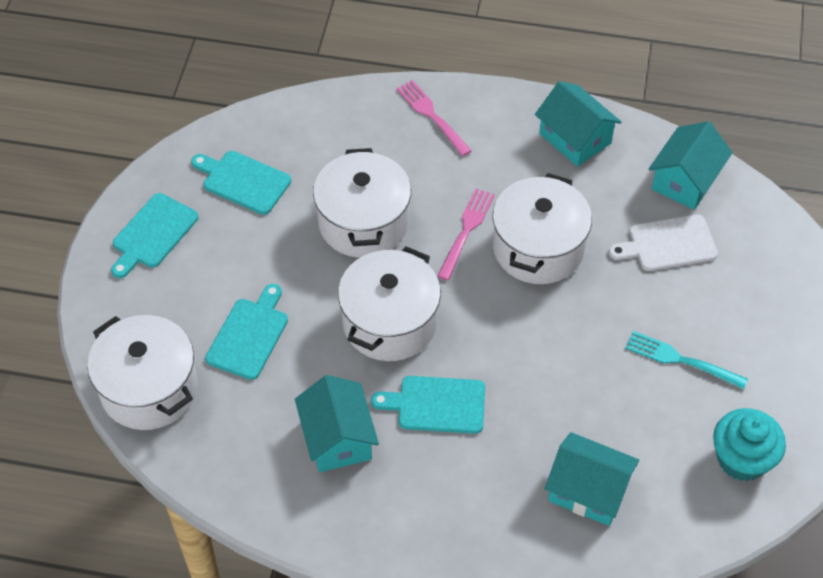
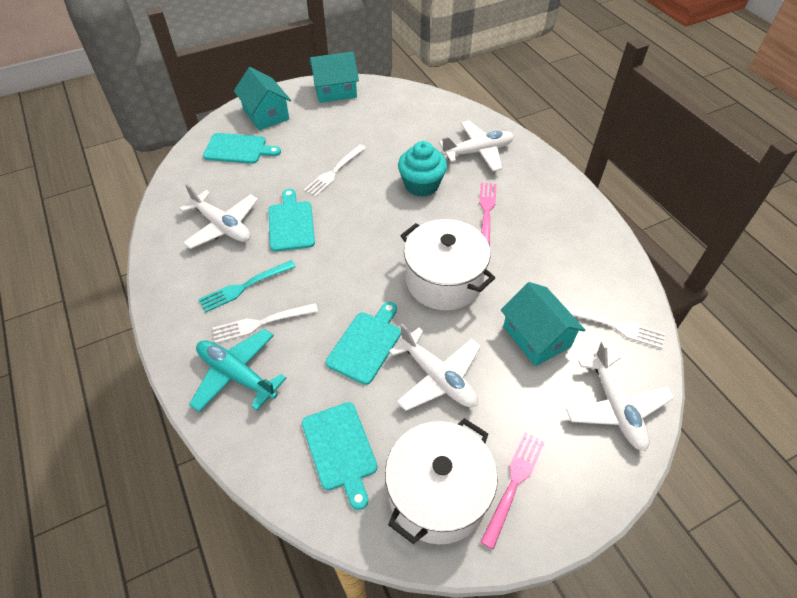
turquoise house: [295,375,379,472] [535,81,622,167] [545,432,639,526] [649,121,733,210] = 4 -> [234,67,291,130] [309,52,359,103] [501,282,585,366] = 3
turquoise plane: none = 0 -> [189,329,286,412] = 1
white cutting board: [609,214,718,271] = 1 -> none = 0
white fork: none = 0 -> [213,303,318,343] [304,144,366,197] [563,304,665,349] = 3
white plane: none = 0 -> [179,184,258,249] [389,324,481,411] [439,121,514,171] [566,341,674,451] = 4
white pot: [87,315,198,430] [313,148,411,258] [338,246,441,361] [493,173,592,284] = 4 -> [385,418,498,544] [400,219,495,310] = 2

